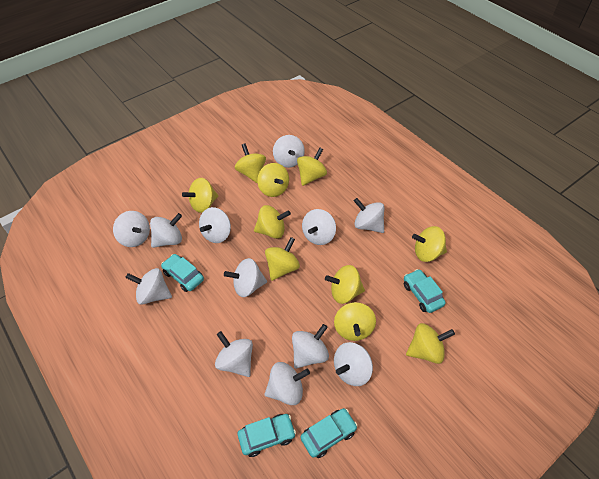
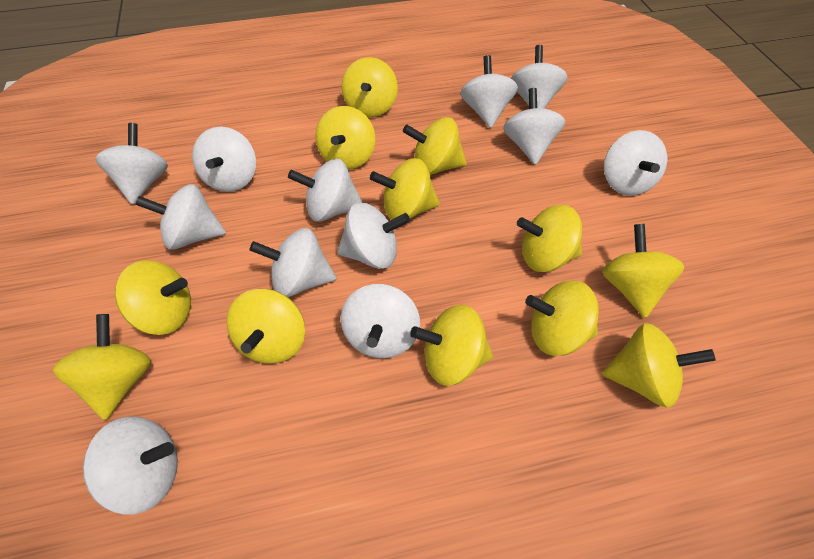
turquoise car: [161,254,204,292] [238,414,296,457] [301,408,358,458] [404,269,446,313] = 4 -> none = 0
yellow spinning top: [182,178,218,213] [235,143,266,183] [254,205,291,239] [257,163,289,197] [265,237,300,281] [297,147,327,186] [325,265,365,304] [334,302,376,341] [406,323,455,364] [412,226,447,262] = 10 -> [53,314,151,420] [115,260,191,335] [227,289,305,364] [315,106,375,170] [342,57,398,117] [370,158,440,220] [403,117,467,175] [410,305,493,386] [517,205,582,272] [525,281,599,356] [602,224,685,318] [602,323,716,408] = 12

